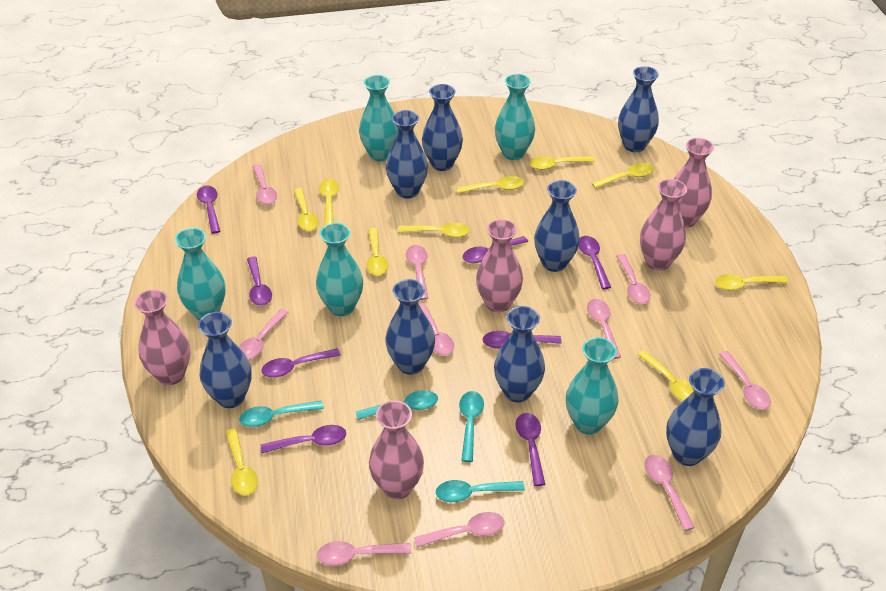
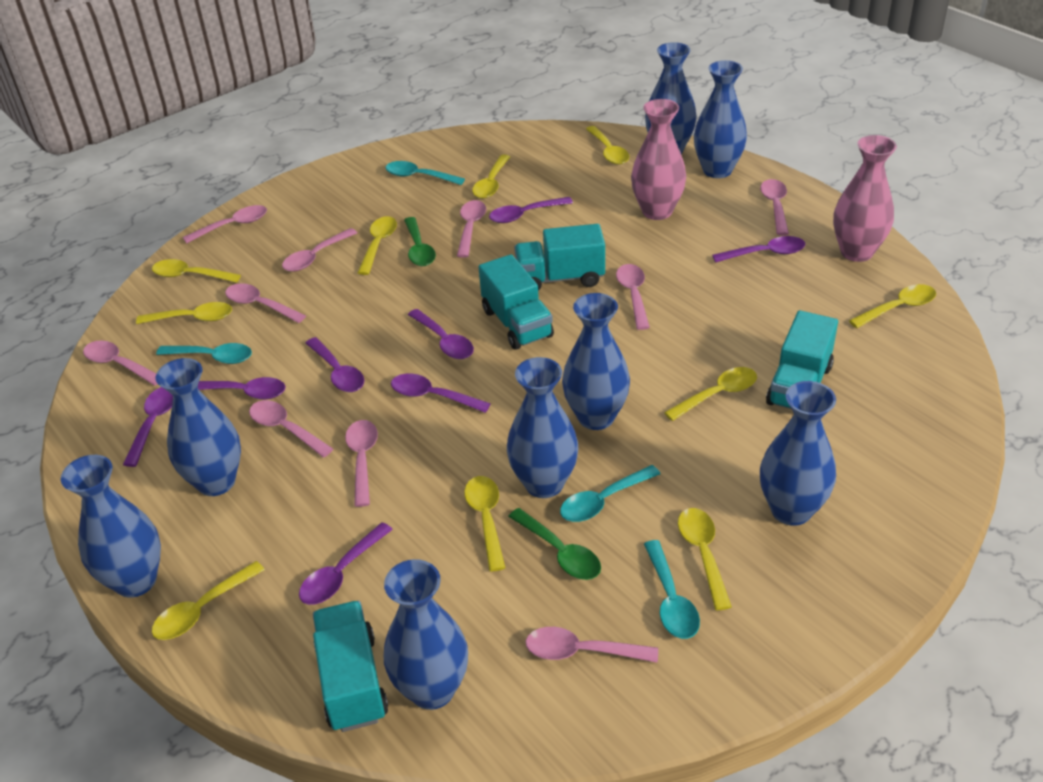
green spoon: none = 0 -> [404,217,436,266] [508,508,601,580] = 2
pink vase: [134,289,190,385] [369,400,424,499] [476,219,523,312] [640,179,687,271] [674,138,714,228] = 5 -> [631,99,686,220] [833,135,897,262] = 2
turquoise truck: none = 0 -> [313,601,389,732] [479,254,554,350] [514,224,605,291] [766,310,838,409] = 4
turquoise vase: [175,228,226,320] [316,223,363,316] [359,75,398,161] [495,74,535,160] [566,337,618,434] = 5 -> none = 0

